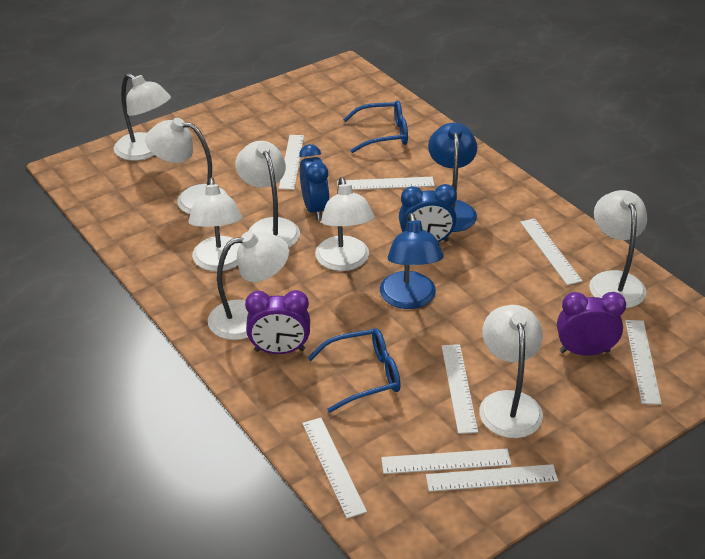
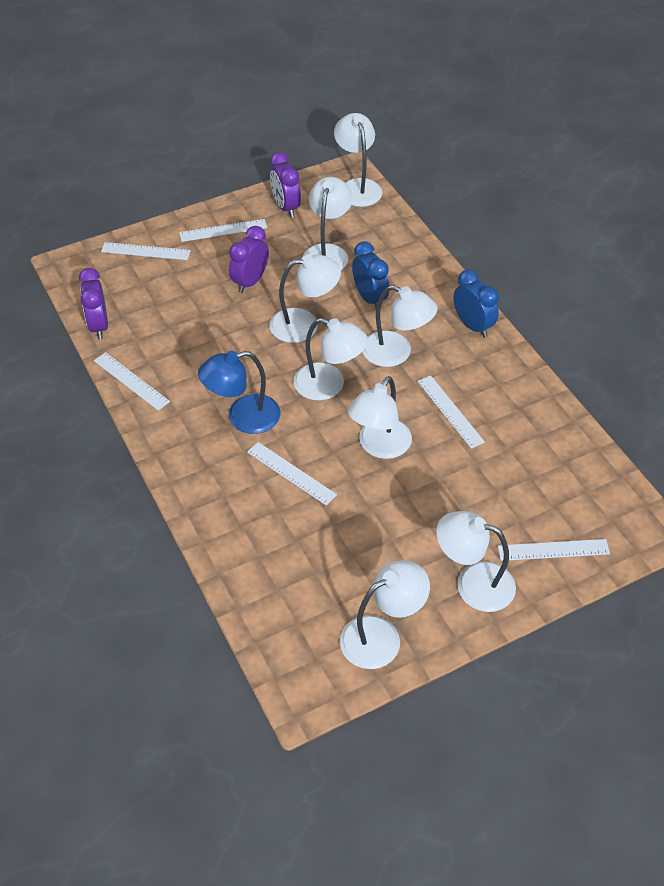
blue glasses: [308,328,401,413] [343,100,408,153] = 2 -> none = 0
blue lamp: [380,213,444,309] [428,122,477,232] = 2 -> [198,351,281,434] = 1
purple clock: [245,290,310,354] [557,292,626,356] = 2 -> [79,268,108,339] [229,226,269,293] [270,152,301,218] = 3
white ruler: [279,135,304,190] [302,418,367,519] [337,177,435,190] [381,449,512,474] [426,464,558,492] [442,344,478,434] [520,218,583,285] [625,320,662,405] = 8 -> [94,352,170,411] [101,242,191,260] [179,219,267,242] [247,442,337,506] [417,375,485,449] [498,539,610,561] = 6

